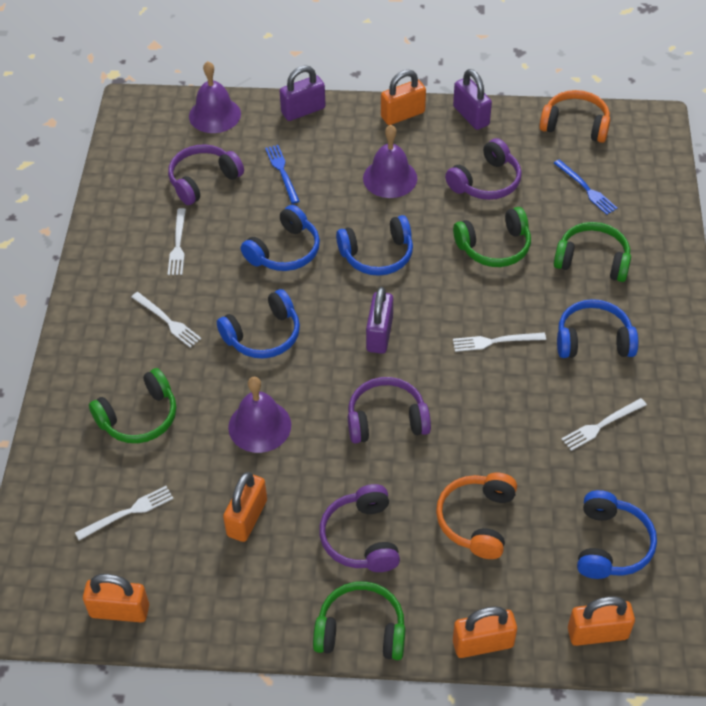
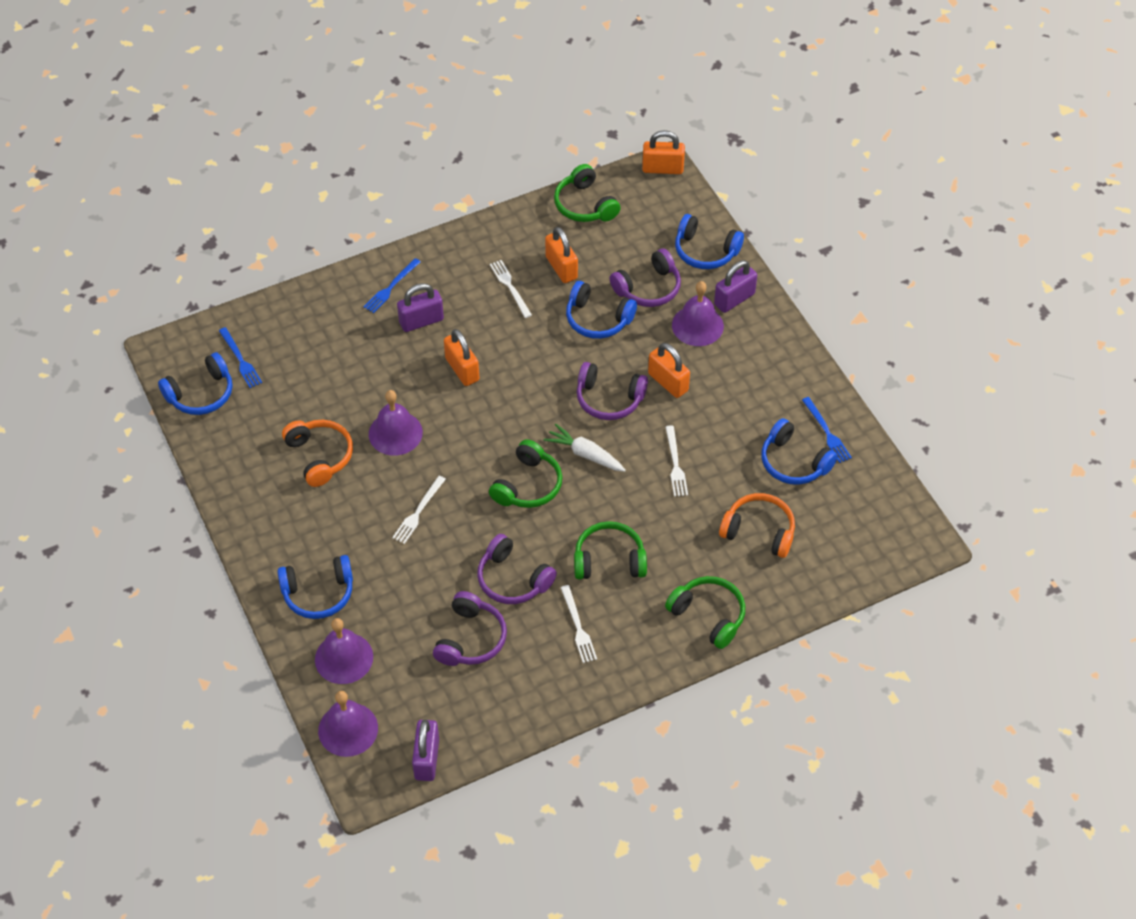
blue fork: [265,145,300,204] [554,159,618,215] = 2 -> [219,327,262,388] [363,258,421,313] [802,397,852,463] = 3
orange padlock: [83,574,149,622] [223,472,267,542] [381,70,426,125] [453,606,517,658] [568,596,635,646] = 5 -> [444,329,479,386] [545,227,578,283] [642,130,685,174] [648,343,690,398] = 4
purple bell: [189,61,241,133] [228,377,291,453] [363,125,417,198] = 3 -> [315,618,373,684] [318,691,378,757] [369,390,423,456] [672,281,724,346] = 4
white carrot: none = 0 -> [544,423,626,472] = 1
white fork: [75,486,173,540] [131,292,201,348] [168,208,186,275] [453,333,546,352] [561,398,647,451] = 5 -> [392,476,446,544] [490,260,532,318] [560,585,597,663] [666,425,688,497] = 4

